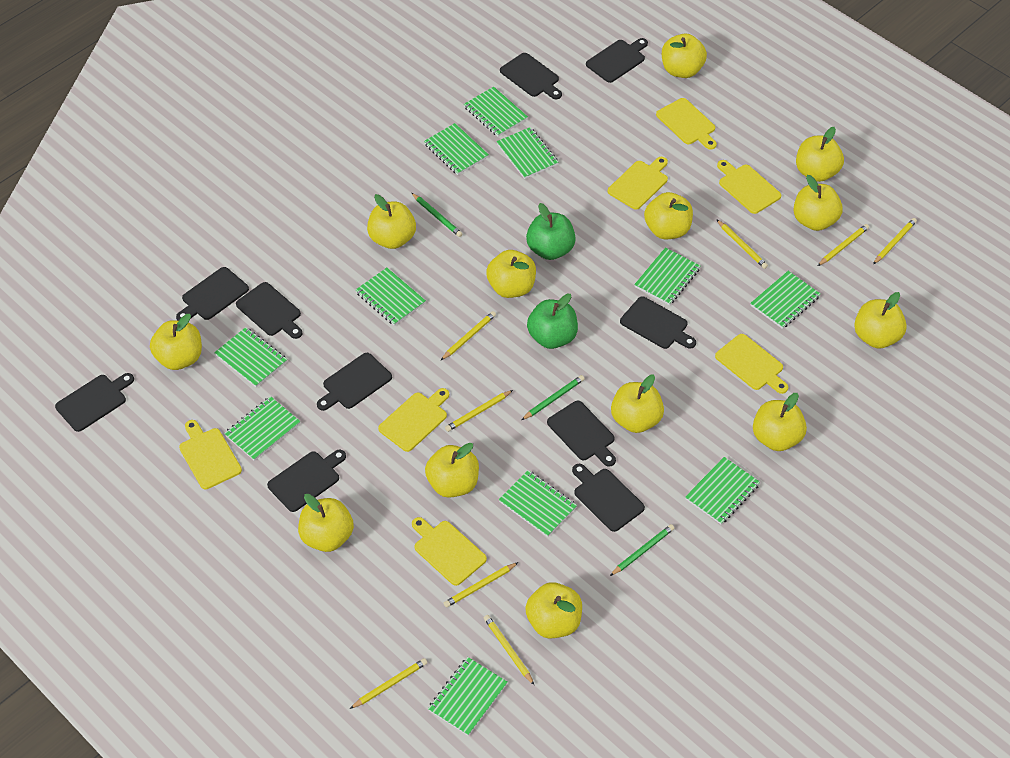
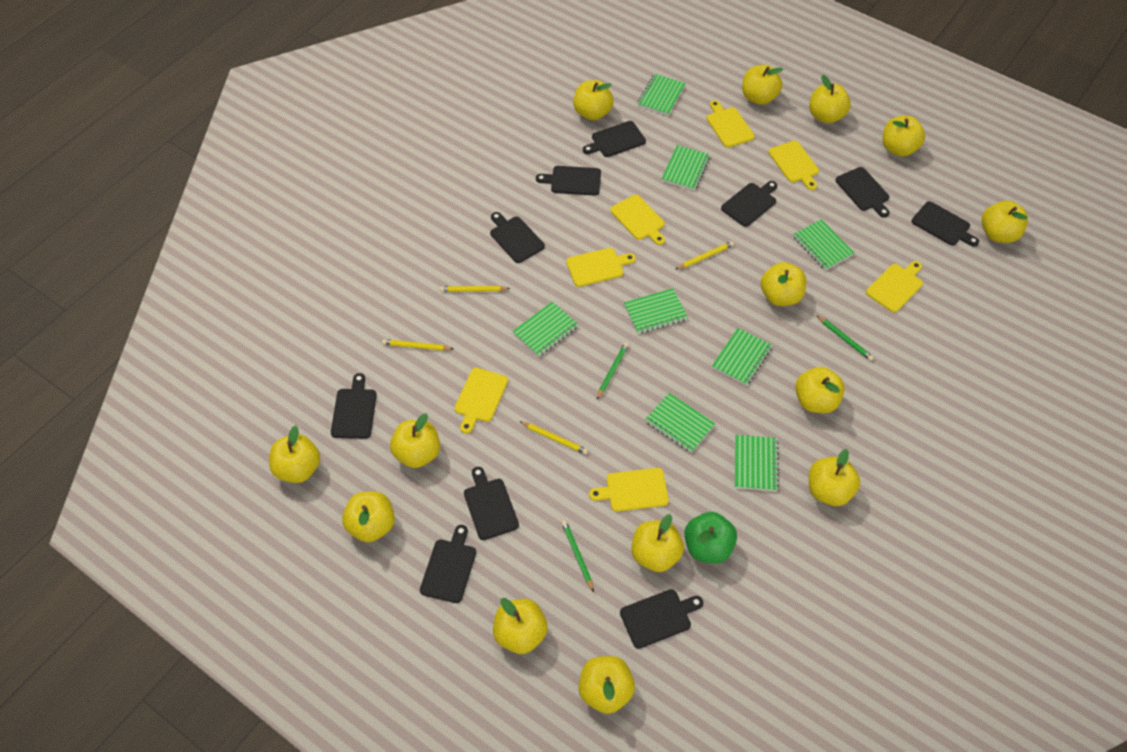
green apple: [526,203,576,260] [527,294,578,349] = 2 -> [684,512,737,563] = 1
green notebook: [214,327,287,387] [224,396,300,461] [356,268,426,326] [424,123,489,175] [428,657,508,736] [464,87,528,137] [497,127,558,179] [499,470,577,537] [634,247,700,305] [685,457,760,525] [750,271,821,329] = 11 -> [512,301,578,357] [624,288,688,334] [637,74,686,115] [645,393,715,453] [661,145,710,191] [712,328,772,386] [735,435,779,491] [793,219,855,270] = 8
yellow apple: [150,314,202,370] [298,494,354,552] [367,194,416,249] [425,443,479,498] [486,250,536,298] [525,582,582,638] [611,374,664,433] [644,192,693,239] [662,34,707,78] [753,393,807,451] [793,175,843,231] [796,127,844,182] [854,292,907,349] = 13 -> [269,425,320,483] [342,492,395,542] [390,413,440,468] [493,598,548,654] [573,80,614,120] [579,656,635,714] [631,514,684,572] [742,65,784,105] [761,262,806,306] [795,367,845,413] [809,75,851,124] [809,449,860,506] [883,116,925,157] [982,200,1028,243] = 14
yellow pencil: [350,658,427,709] [441,311,496,360] [444,562,518,608] [445,390,513,432] [484,615,534,685] [716,219,768,269] [818,224,869,266] [873,218,917,264] = 8 -> [382,339,453,351] [440,286,510,292] [519,421,588,454] [675,241,734,270] = 4

